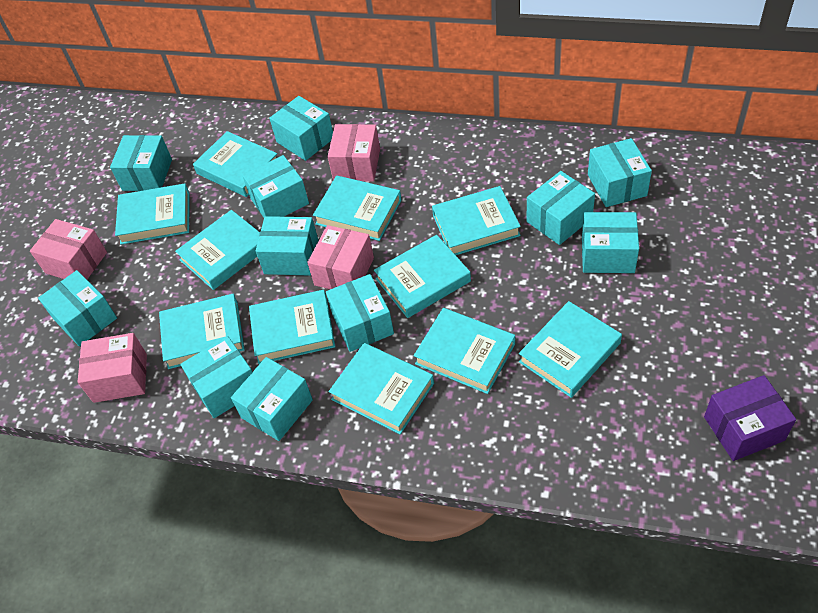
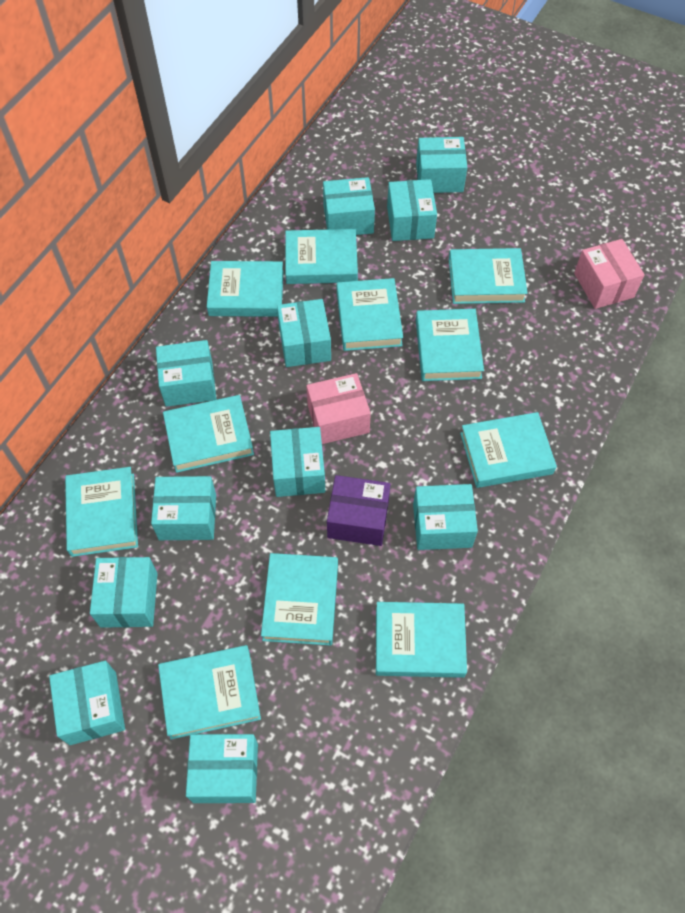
pink box: [30,219,107,279] [78,333,147,403] [307,225,374,289] [327,124,380,182] = 4 -> [306,373,371,444] [574,239,645,309] = 2

